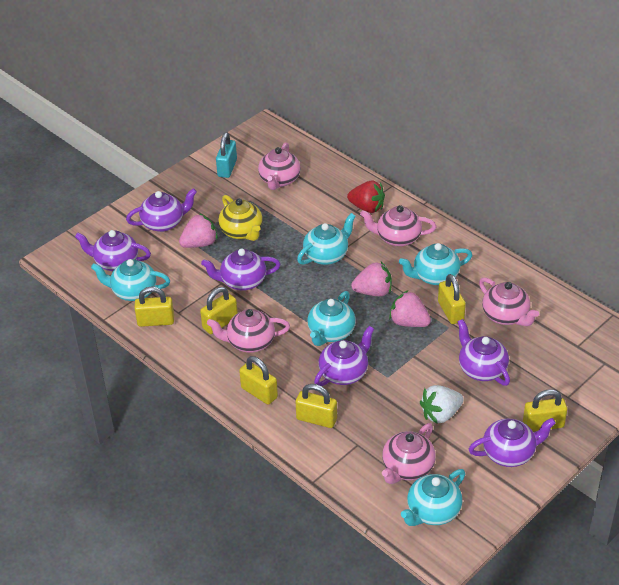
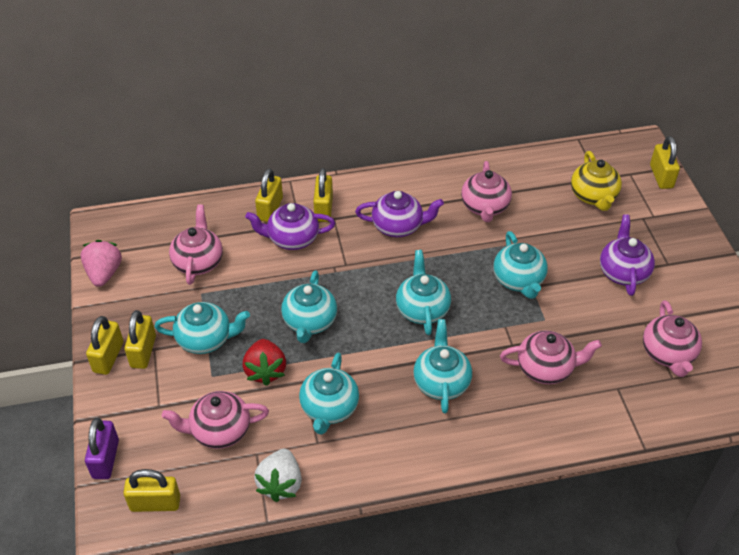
pink strawberry: [179,213,218,248] [351,262,392,296] [389,290,431,327] = 3 -> [81,240,122,287] = 1
purple padlock: none = 0 -> [85,418,119,479] = 1
purple teapot: [75,230,151,271] [126,188,197,232] [201,249,281,291] [314,326,374,386] [457,319,510,386] [468,418,556,467] = 6 -> [245,203,335,250] [355,191,444,237] [600,214,655,296] = 3
turquoise padlock: [216,132,237,178] = 1 -> none = 0
turquoise teapot: [91,259,170,301] [297,213,356,265] [307,291,356,346] [399,243,472,285] [401,469,465,526] = 5 -> [154,302,250,354] [281,270,337,343] [299,353,359,435] [396,250,451,335] [413,319,472,413] [493,231,548,299] = 6

